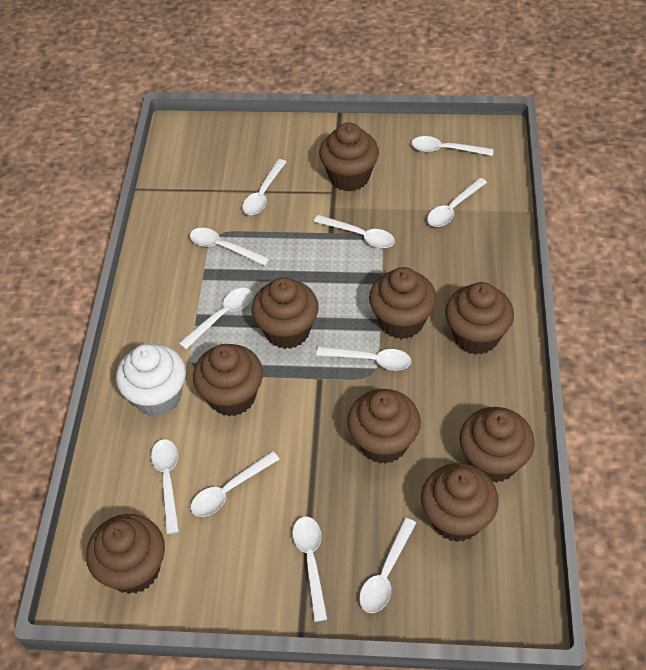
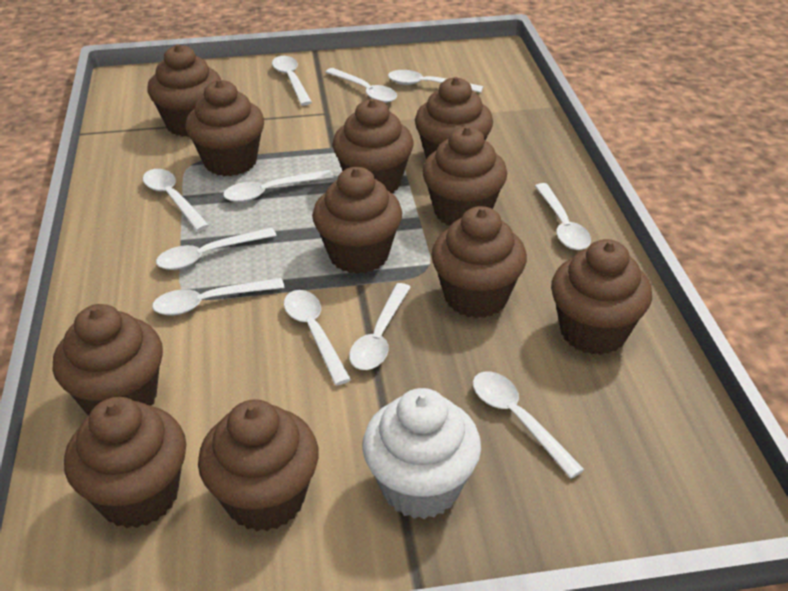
brown cupcake: [86,514,165,594] [193,344,263,416] [251,277,319,349] [319,122,379,191] [347,389,421,464] [369,267,436,339] [421,463,499,542] [445,282,514,355] [459,407,535,483] = 9 -> [53,304,163,416] [64,397,186,528] [147,44,221,137] [185,80,264,176] [198,399,319,531] [312,167,402,274] [333,99,414,193] [415,77,493,159] [422,126,507,226] [431,206,527,318] [551,239,652,355] = 11

